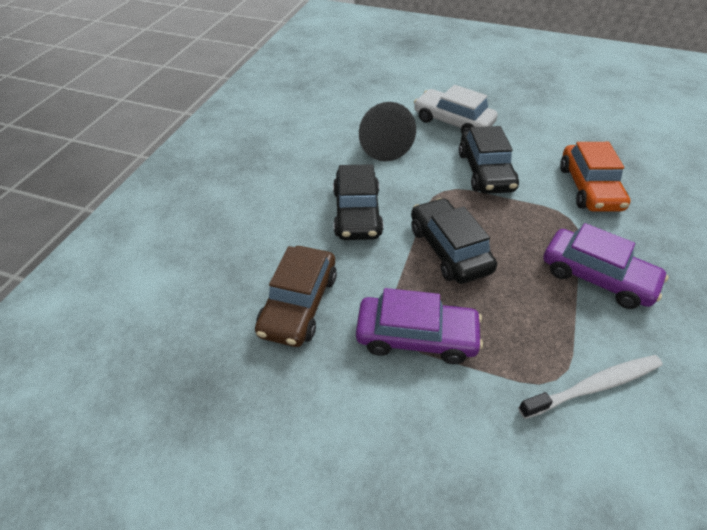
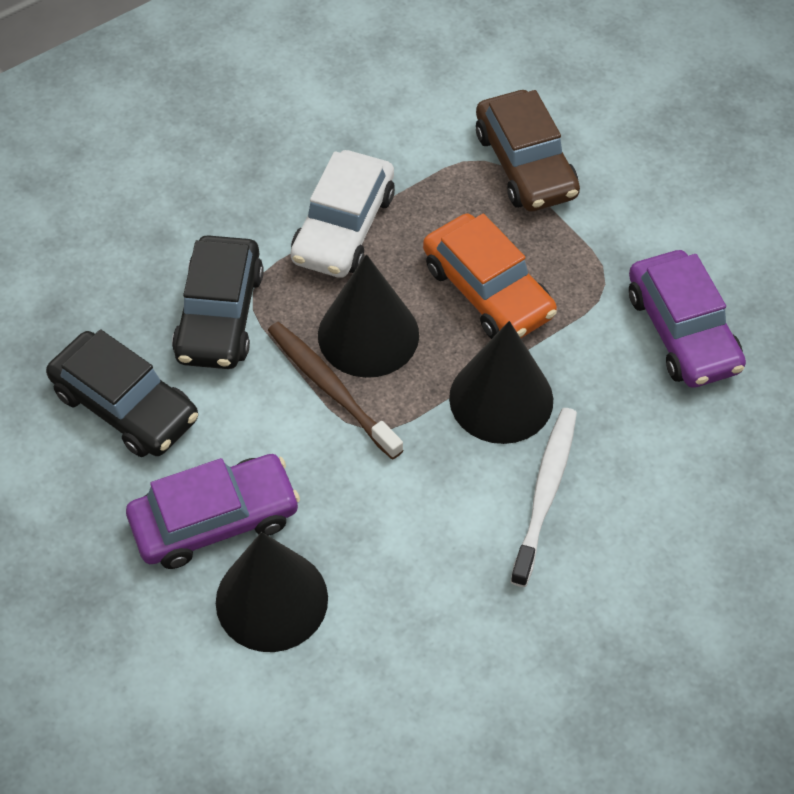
black car: [333,164,384,240] [411,198,497,284] [459,126,519,194] = 3 -> [46,330,198,457] [172,235,264,369] = 2
black cone: [359,102,416,161] = 1 -> [216,532,328,652] [318,254,419,378] [449,321,553,444] = 3
brown toothbrush: none = 0 -> [268,322,403,460] = 1

